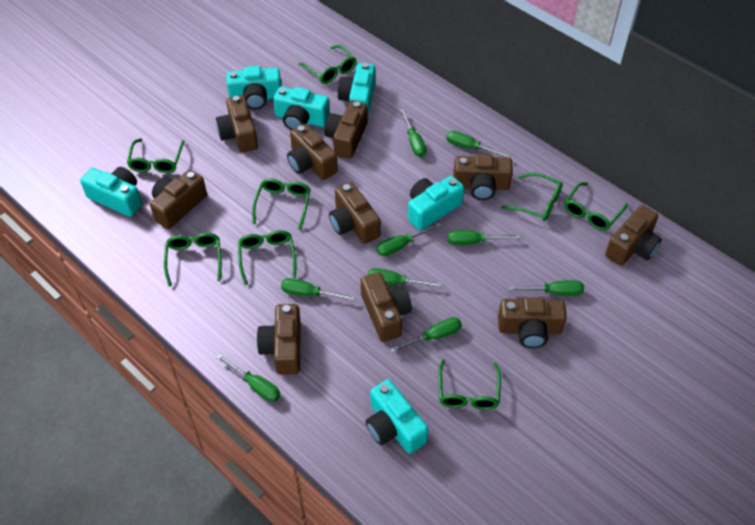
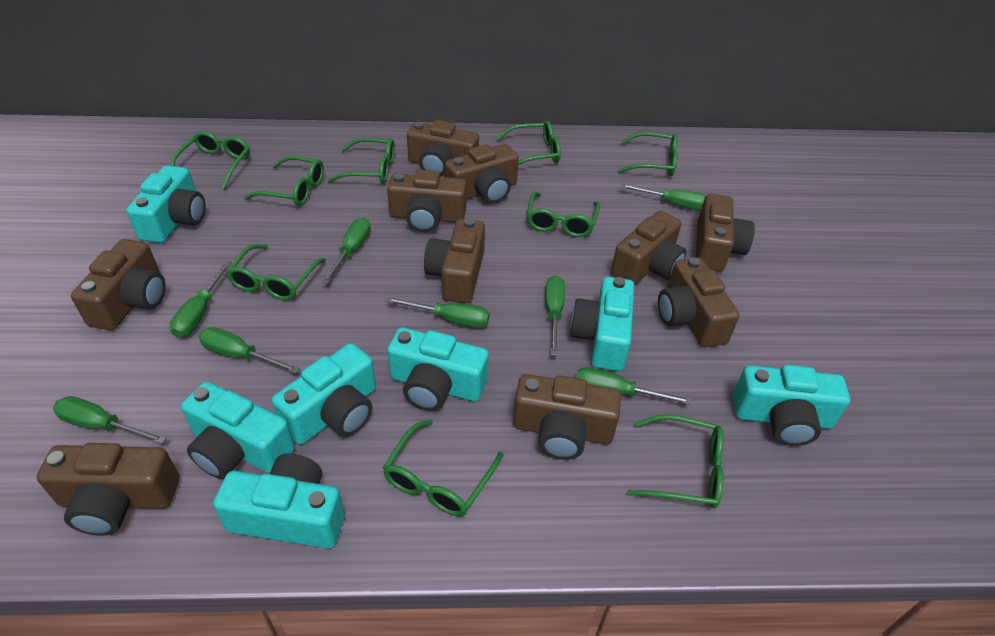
green glasses: [127,138,185,173] [164,233,222,287] [238,230,296,285] [252,178,311,230] [298,45,356,84] [438,359,501,410] [501,173,563,221] [564,182,628,231] = 8 -> [170,131,250,190] [226,244,326,300] [244,156,324,206] [327,138,395,183] [383,420,503,516] [496,121,561,165] [527,192,600,237] [618,132,678,176] [627,414,724,508] = 9
green screwdriver: [216,354,280,402] [281,278,355,300] [368,268,442,287] [376,223,442,256] [390,317,462,353] [400,109,427,157] [446,131,510,158] [448,230,520,245] [508,280,584,296] = 9 -> [53,396,167,444] [170,261,232,338] [199,327,300,374] [322,218,371,284] [386,297,489,328] [545,275,565,356] [576,367,692,405] [621,184,706,210] = 8
turquoise camera: [80,167,142,217] [227,66,281,109] [273,87,330,130] [338,63,376,115] [366,379,428,454] [408,176,464,230] = 6 -> [126,166,206,243] [181,382,295,479] [213,453,345,549] [272,343,376,445] [387,327,489,411] [570,277,634,371] [733,365,850,446] = 7

